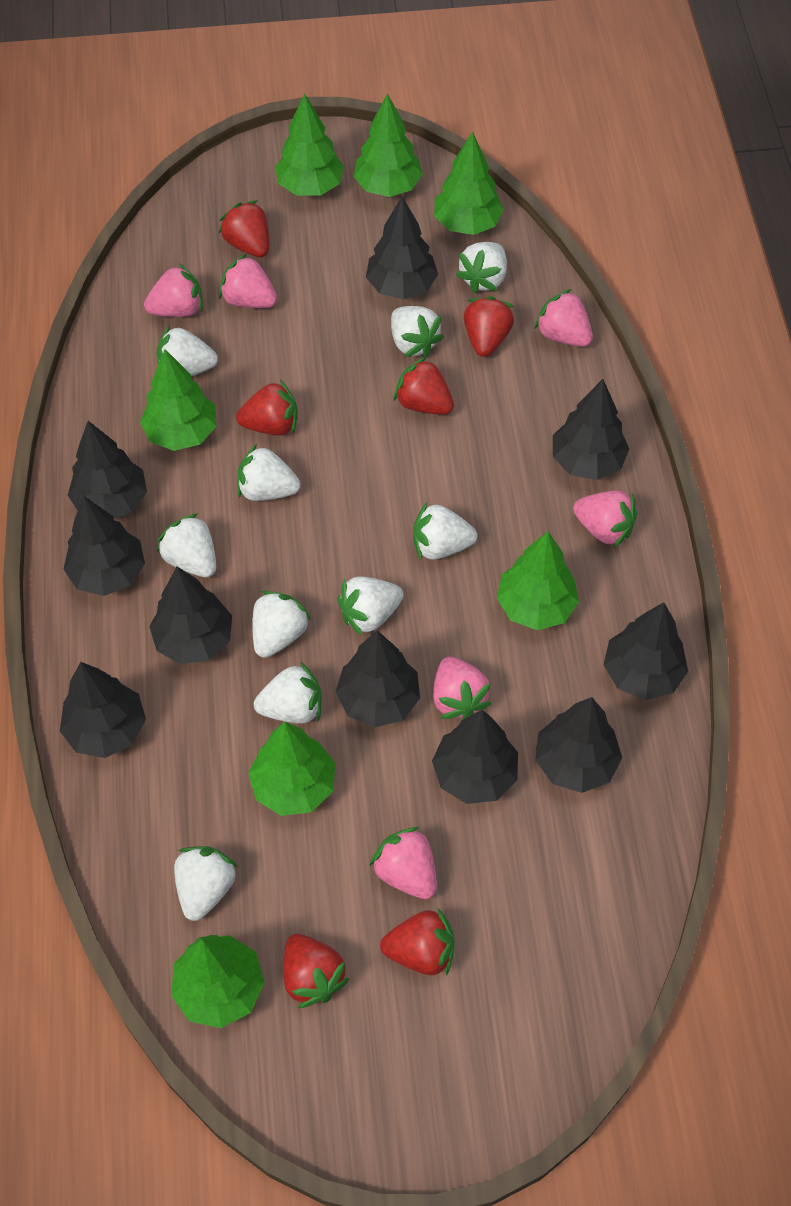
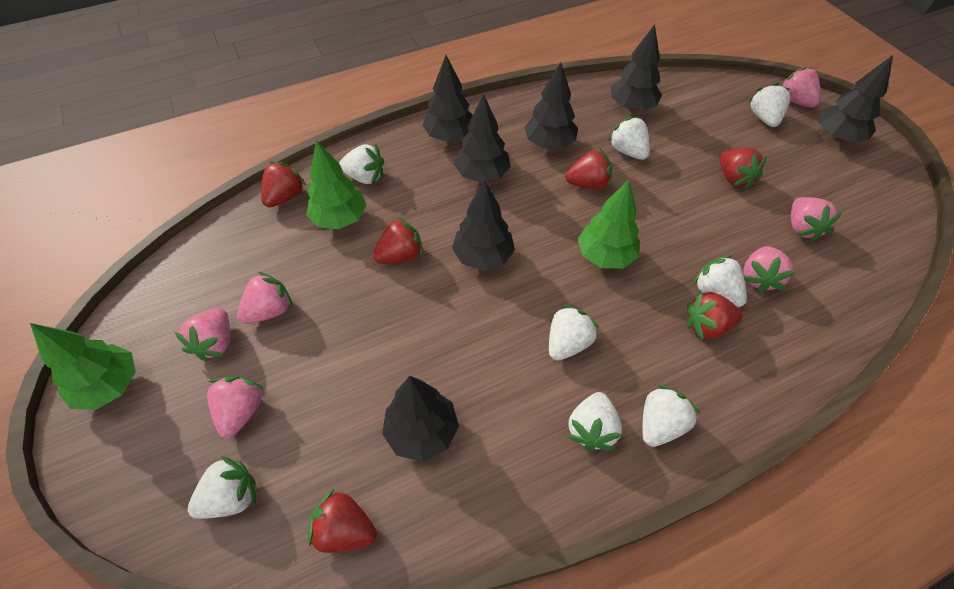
black tree: [60,662,146,758] [63,496,145,596] [68,421,147,519] [149,567,232,664] [335,630,420,728] [366,197,438,299] [432,710,518,804] [535,697,622,793] [553,379,629,480] [604,602,688,700] = 10 -> [382,376,459,462] [422,55,473,142] [452,180,515,271] [454,94,511,183] [525,62,578,149] [611,24,662,111] [820,55,893,142] = 7
green tree: [140,349,217,451] [171,935,265,1028] [248,722,335,816] [275,93,344,195] [353,93,423,197] [434,132,504,235] [497,531,579,630] = 7 -> [30,323,136,410] [306,140,367,229] [577,180,640,268] = 3
white strawberry: [156,325,218,376] [157,513,216,578] [174,847,238,921] [237,444,300,501] [252,591,311,658] [254,662,322,724] [337,576,403,636] [391,306,444,357] [413,502,477,560] [456,242,507,294] = 10 -> [188,456,256,519] [339,144,384,184] [549,305,599,361] [567,392,622,451] [608,117,650,160] [642,385,700,447] [693,255,747,307] [748,83,790,127] = 8

